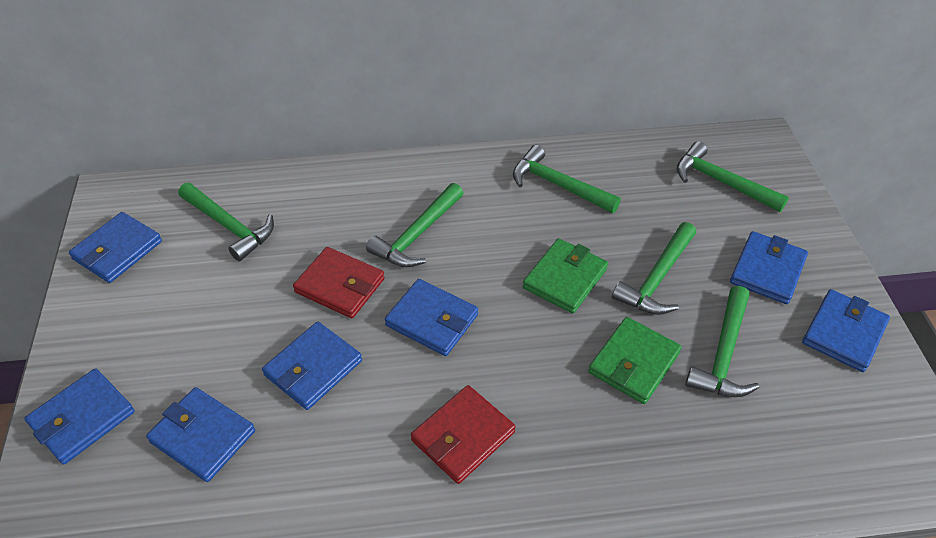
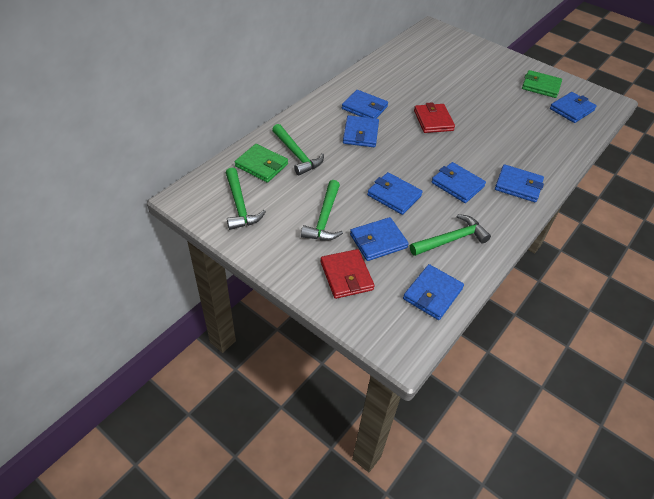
blue wallet: [24,368,135,465] [69,212,162,283] [146,387,255,482] [262,322,362,410] [385,279,478,356] [730,231,808,304] [802,289,890,372] = 7 -> [342,90,388,119] [343,115,379,147] [350,217,409,261] [367,172,423,215] [403,264,464,320] [431,162,486,203] [495,164,544,202] [550,92,597,123] = 8
green hammer: [178,183,274,261] [366,183,464,267] [513,145,621,213] [612,222,696,315] [677,141,789,212] [685,286,759,397] = 6 -> [226,167,266,230] [272,124,324,176] [301,180,343,241] [410,214,491,256] = 4

